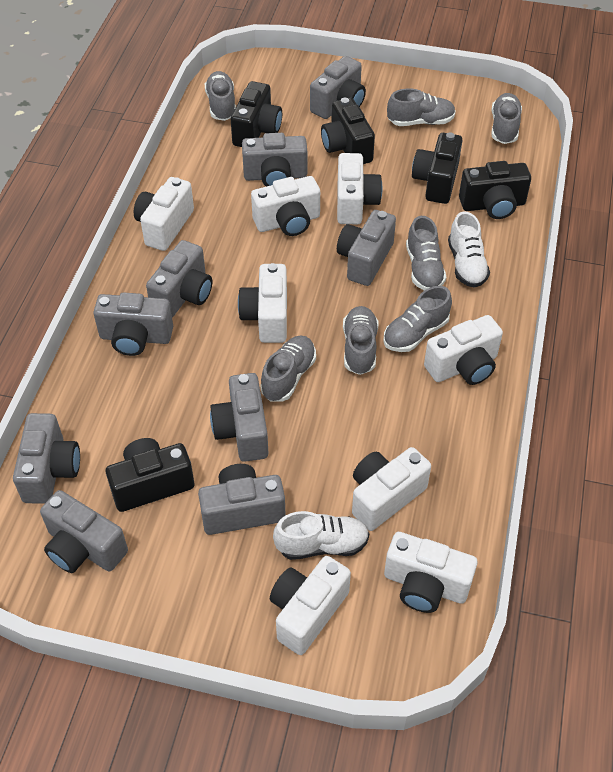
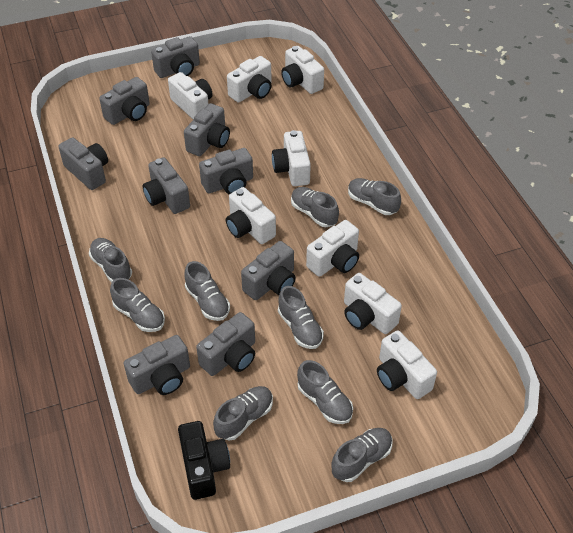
black camera: [106,438,194,512] [231,81,282,147] [321,98,375,164] [412,132,462,204] [459,161,531,219] = 5 -> [178,421,230,500] = 1
grey shoe: [205,71,236,121] [260,336,316,401] [343,306,378,375] [383,286,452,352] [387,88,456,126] [406,216,446,290] [491,93,522,144] = 7 -> [89,238,132,283] [110,278,165,332] [184,261,230,321] [213,386,273,441] [278,286,324,349] [291,187,339,227] [297,360,353,424] [331,428,392,482] [348,178,401,215] = 9
white shoe: [273,511,369,560] [448,211,490,288] = 2 -> none = 0

